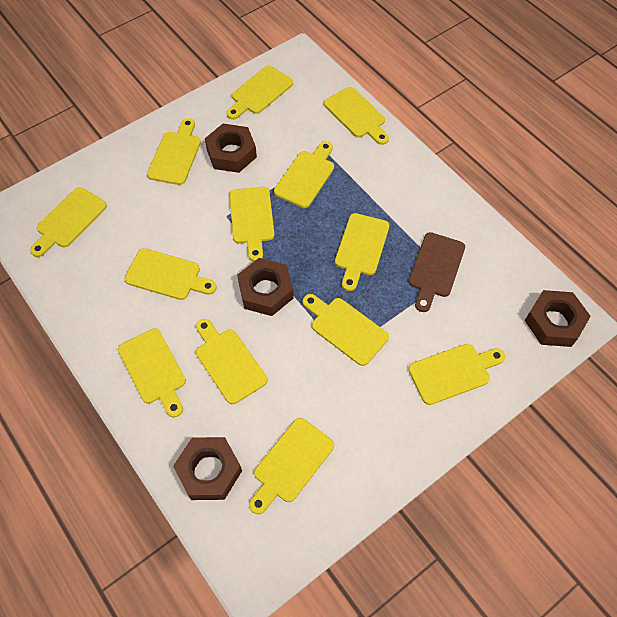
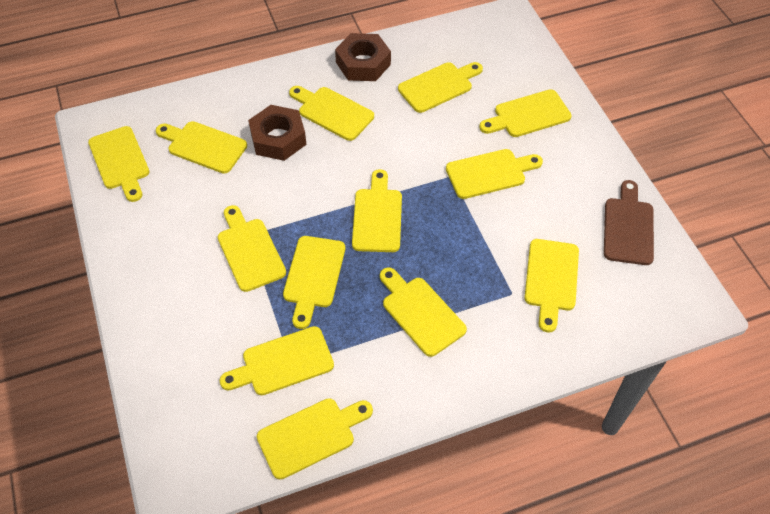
brown nut: [173,437,242,500] [205,124,257,173] [237,258,293,316] [525,290,591,347] = 4 -> [248,105,307,161] [335,33,391,81] = 2

